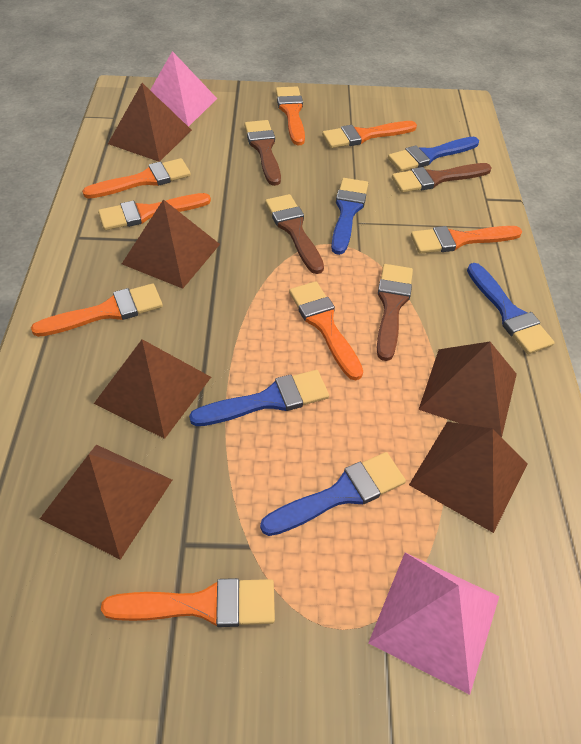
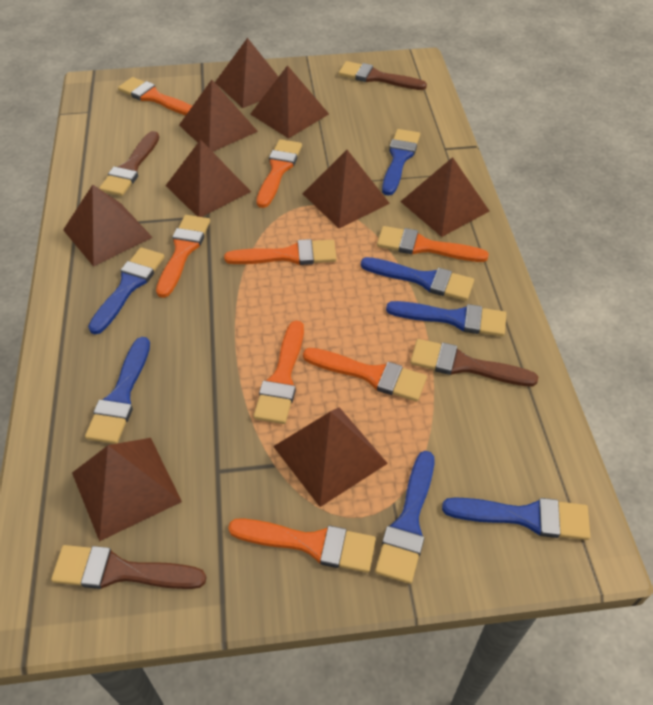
blue brush: [189,370,329,426] [260,452,406,536] [331,178,368,255] [388,137,479,172] [467,263,555,354] = 5 -> [85,337,150,444] [88,247,165,334] [361,257,474,301] [375,451,435,584] [382,129,420,196] [386,301,506,336] [442,497,590,540] = 7
brown pyramid: [40,445,172,560] [94,339,211,439] [108,83,192,162] [122,199,220,289] [409,422,528,533] [418,342,517,437] = 6 -> [63,184,153,267] [72,438,182,541] [166,139,251,217] [179,80,258,152] [215,38,278,108] [250,65,329,139] [273,407,388,507] [303,150,390,228] [400,157,489,237] = 9
pink pyramid: [150,51,217,127] [368,553,499,695] = 2 -> none = 0

